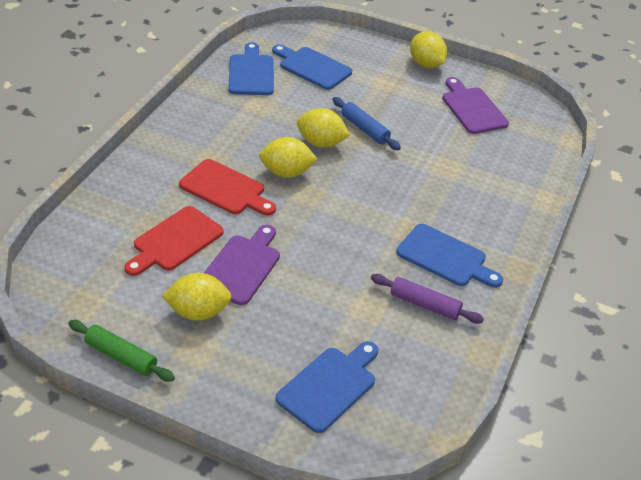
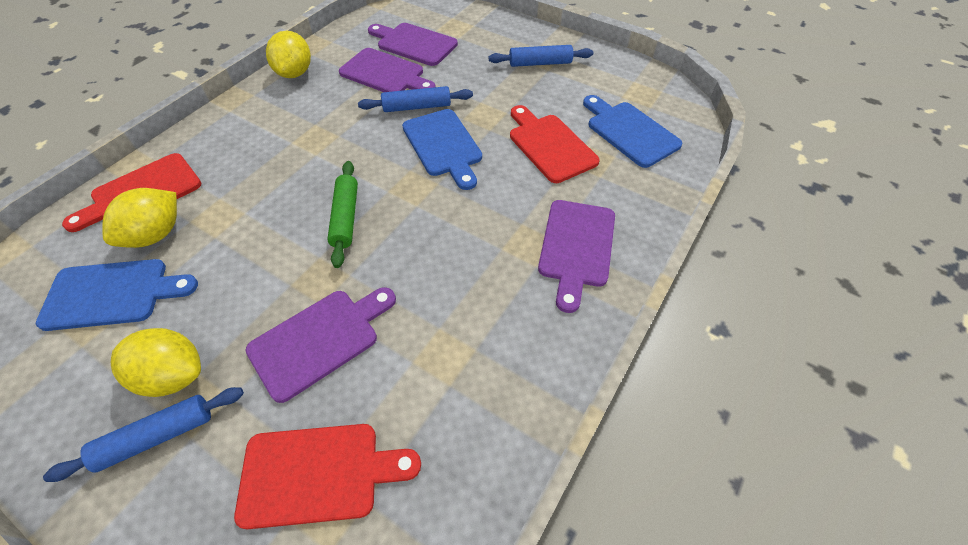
blue cutting board: [229,42,274,95] [272,44,352,90] [276,341,378,433] [396,224,503,288] = 4 -> [36,259,198,331] [402,109,482,190] [583,95,682,168] = 3
blue rolling pin: [332,97,401,150] = 1 -> [43,387,244,482] [358,86,473,112] [489,45,593,67] = 3
purple cutting board: [204,225,280,305] [442,77,509,134] = 2 -> [245,287,396,403] [339,48,436,92] [368,23,458,66] [538,200,615,313] = 4
purple rolling pin: [371,274,484,324] = 1 -> none = 0
red cutting board: [124,206,224,276] [179,159,276,216] = 2 -> [62,153,201,232] [234,424,421,529] [510,105,600,183] = 3
yellow lemon: [162,273,232,321] [259,137,318,178] [297,108,350,148] [410,31,447,68] = 4 -> [102,188,177,248] [111,328,201,397] [266,31,311,78] = 3

